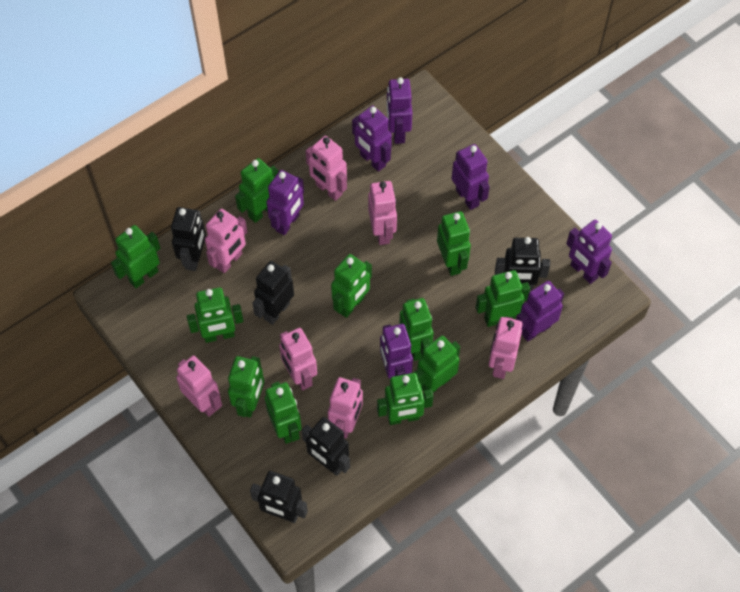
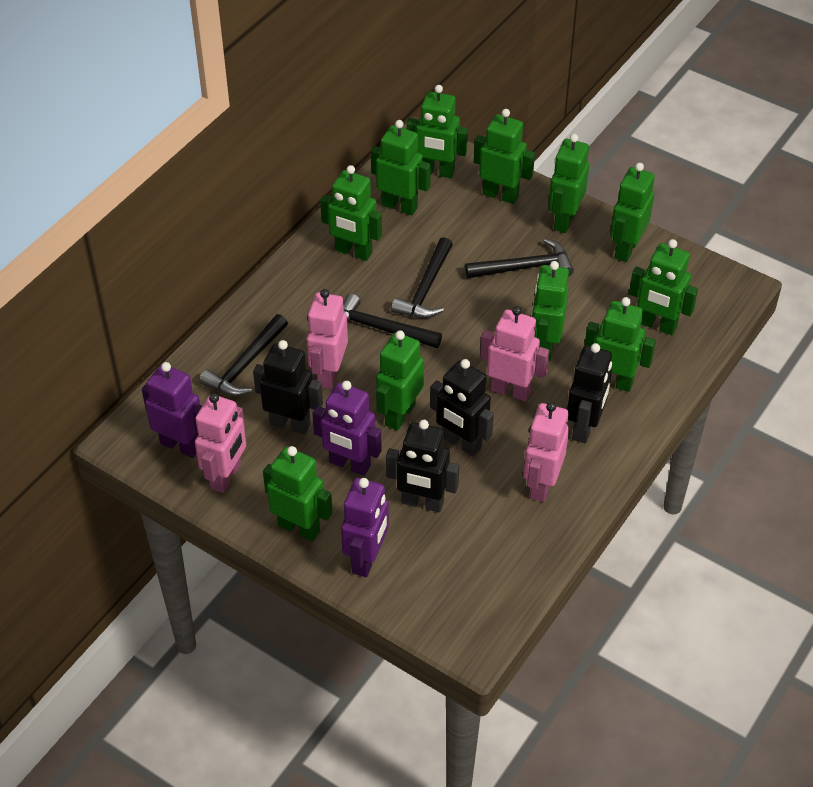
black hammer: none = 0 -> [199,314,288,396] [343,294,442,348] [391,237,453,318] [465,238,574,278] = 4
black robot: [171,207,206,271] [250,471,308,523] [252,261,294,325] [302,417,350,476] [495,237,550,290] = 5 -> [253,340,323,435] [386,420,459,512] [430,359,494,456] [567,343,612,443] = 4
pink robot: [176,356,222,417] [205,209,247,273] [279,328,317,391] [306,136,347,201] [328,377,363,439] [368,181,397,245] [489,317,523,379] = 7 -> [195,393,246,493] [306,289,348,389] [480,306,549,401] [523,402,569,502] = 4
purple robot: [266,170,304,235] [352,106,392,172] [380,324,413,379] [386,77,412,144] [452,144,490,210] [516,281,564,342] [566,220,612,284] = 7 -> [142,362,202,458] [312,381,382,476] [341,478,389,577] = 3

